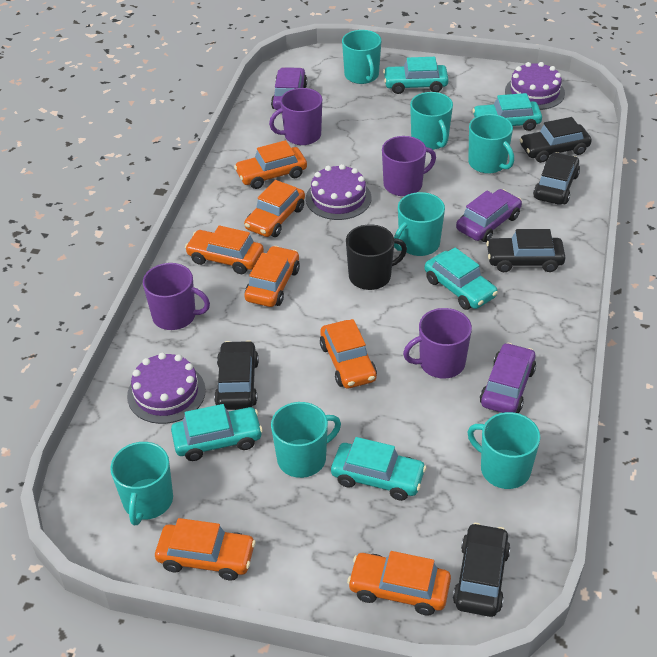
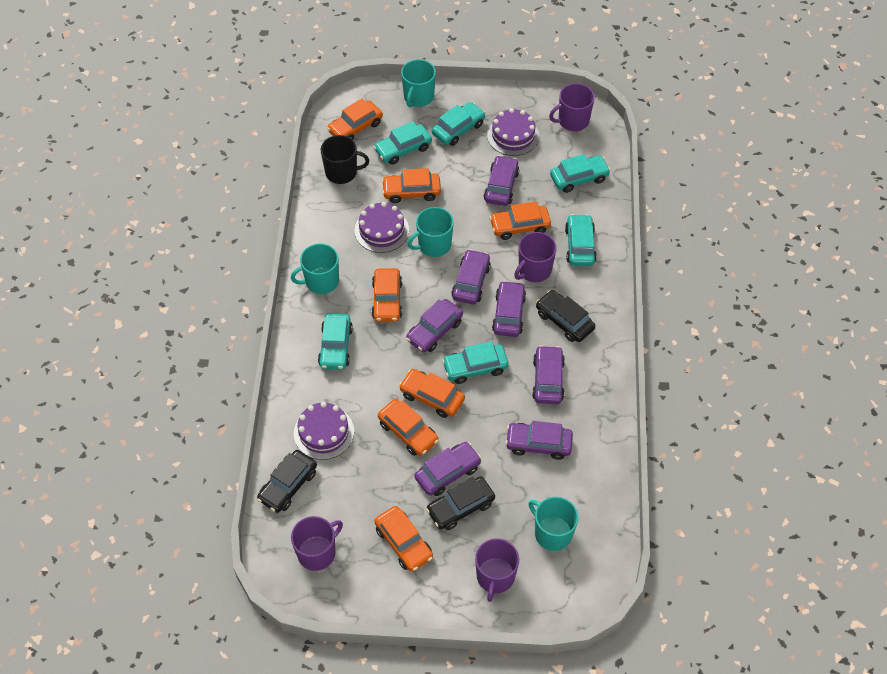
black car: [214,340,259,410] [453,523,510,617] [486,229,566,272] [519,117,592,163] [533,152,580,205] = 5 -> [257,450,317,513] [426,476,495,530] [536,290,595,342] = 3
purple car: [271,67,307,110] [456,189,522,242] [480,343,536,413] = 3 -> [406,299,463,353] [415,442,481,496] [451,249,491,305] [484,155,519,206] [492,281,526,337] [505,421,573,460] [532,345,565,404] = 7
turquoise car: [171,404,263,461] [331,437,426,501] [383,57,449,94] [425,247,498,310] [472,93,542,131] = 5 -> [318,314,353,370] [373,121,432,165] [432,102,485,146] [442,341,508,384] [550,154,611,193] [565,214,597,266] = 6
turquoise mug: [110,442,173,525] [271,402,341,478] [342,30,381,84] [394,192,445,256] [410,92,453,150] [468,114,514,174] [468,412,540,489] = 7 -> [291,244,339,294] [401,59,436,107] [407,207,454,257] [529,497,579,551] = 4

